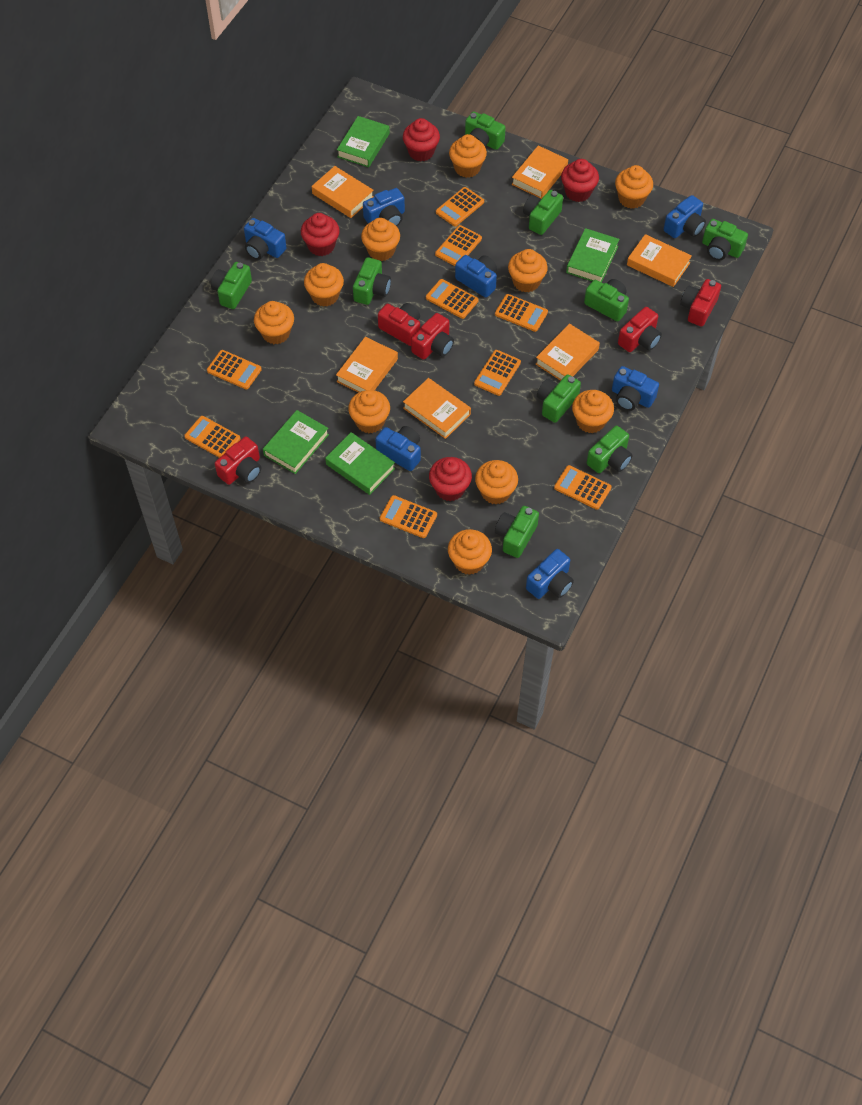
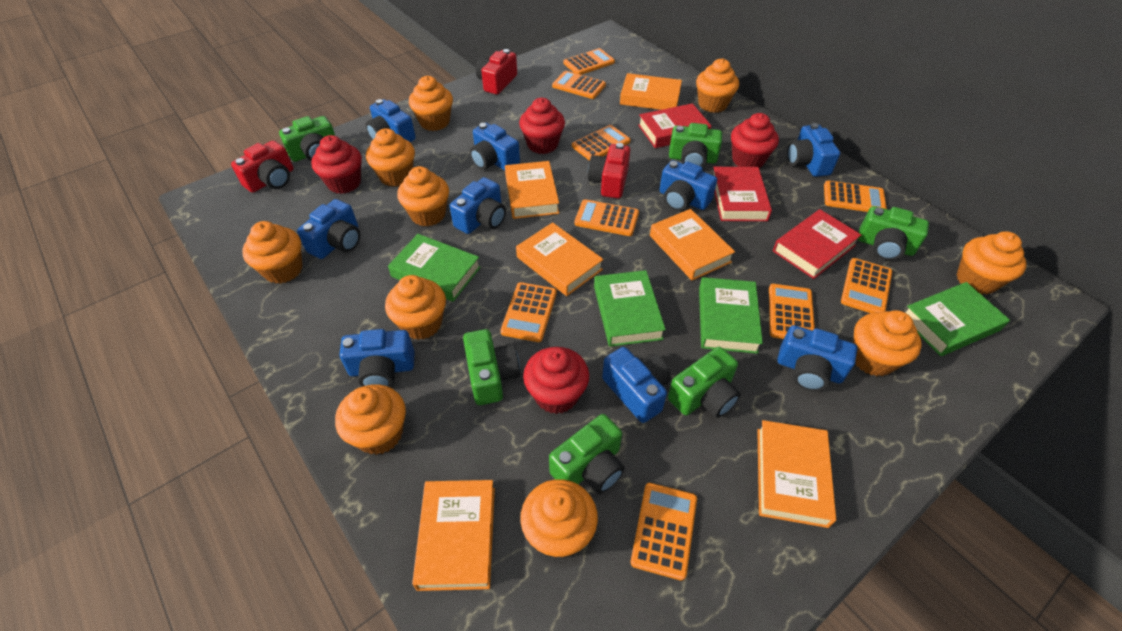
blue camera: [244,218,287,260] [363,188,405,226] [375,426,421,471] [455,255,497,298] [526,549,574,599] [612,366,659,411] [664,195,706,238] = 7 -> [297,199,360,259] [339,329,415,387] [366,99,416,142] [450,177,506,234] [470,123,520,171] [602,347,671,423] [660,160,717,211] [777,325,857,391] [787,123,840,177] = 9
green camera: [211,262,252,309] [353,257,391,305] [465,111,506,150] [495,506,539,558] [523,190,563,235] [537,374,581,423] [584,279,629,322] [587,426,633,473] [702,219,748,260] = 9 -> [279,116,335,162] [463,329,520,405] [549,414,625,494] [668,347,741,418] [669,123,722,167] [858,206,929,261] = 6
red book: none = 0 -> [638,103,711,148] [713,167,772,221] [773,209,861,279] = 3
red camera: [215,437,261,485] [378,303,420,346] [411,313,454,360] [618,307,662,352] [680,279,721,327] = 5 -> [231,140,294,193] [476,49,517,95] [588,143,630,198] = 3

